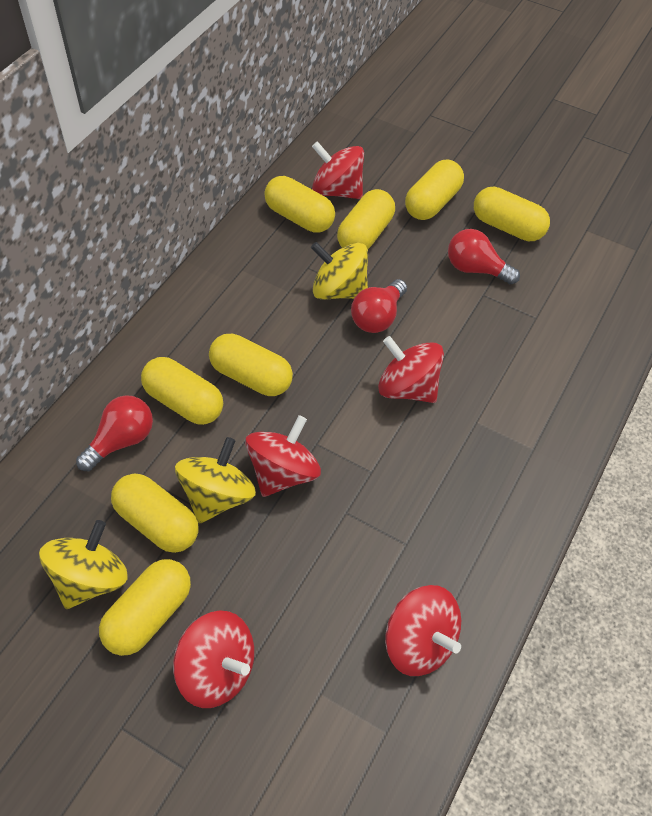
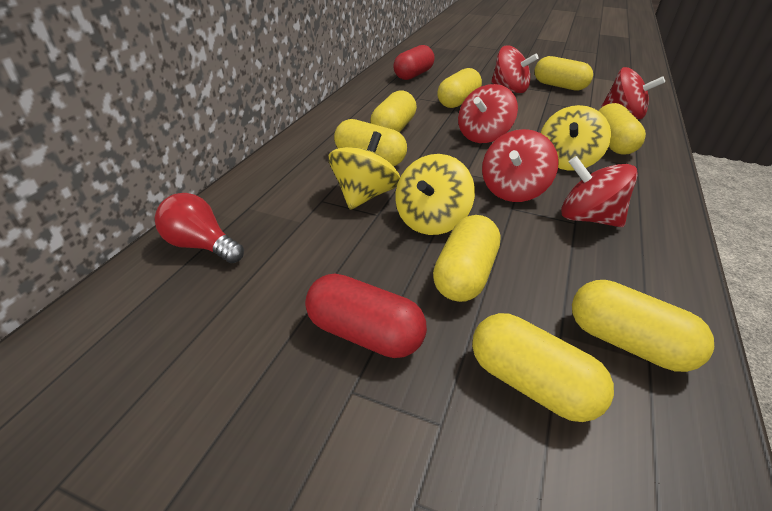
red capsule: none = 0 -> [305,273,427,358] [393,45,435,80] = 2
red light bulb: [76,395,153,471] [351,279,407,333] [448,229,520,285] = 3 -> [155,193,244,263] = 1

